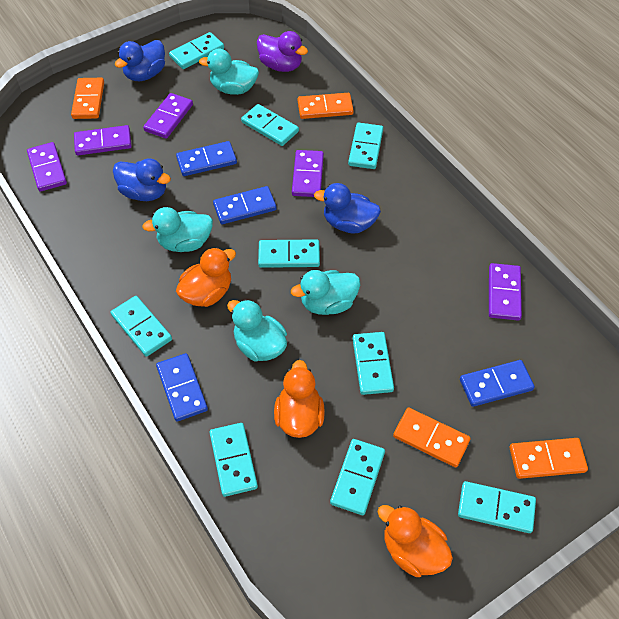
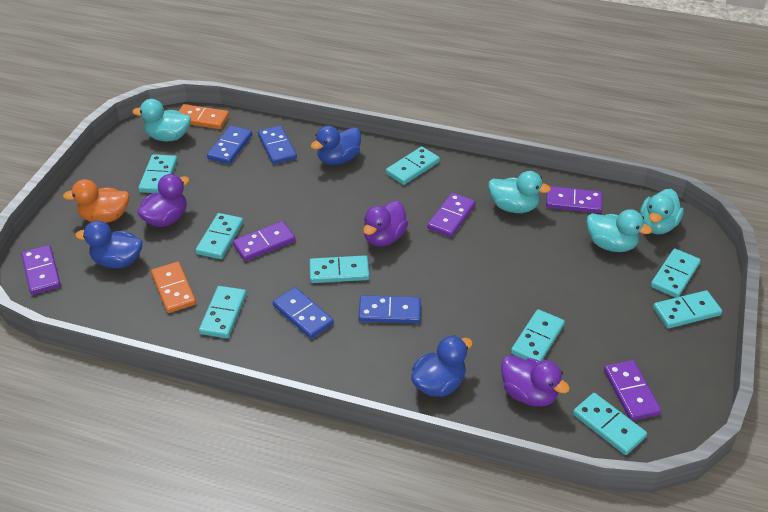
orange domino: [71,78,104,119] [298,93,354,119] [393,407,471,467] [510,438,588,479] = 4 -> [151,262,196,313] [179,104,229,129] = 2
orange duck: [176,247,236,307] [274,360,325,438] [377,505,453,577] = 3 -> [63,179,130,223] = 1
purple duck: [257,31,308,72] = 1 -> [137,174,190,227] [363,201,408,247] [501,355,570,407] = 3

